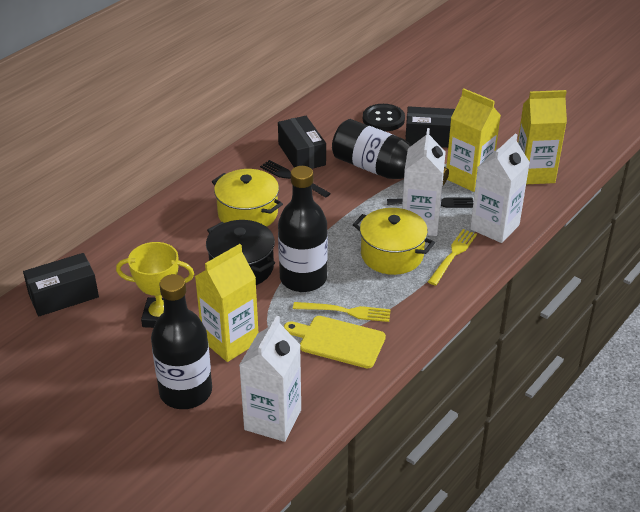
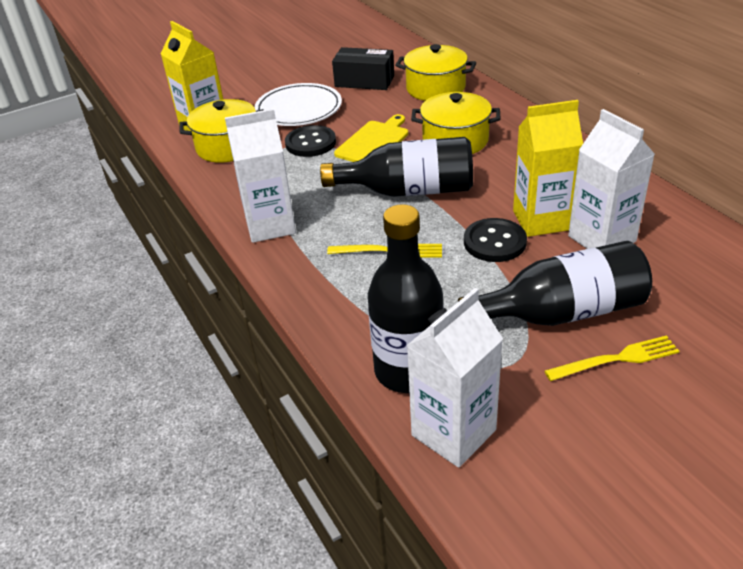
black box: [23,253,99,316] [278,116,326,169] [406,106,455,148] = 3 -> [332,47,394,90] = 1
black button: [363,104,405,131] = 1 -> [285,125,336,157] [464,218,527,262] = 2
black fork: [260,160,331,198] [387,197,473,208] = 2 -> none = 0
black pot: [206,220,275,285] = 1 -> none = 0
white plate: none = 0 -> [255,83,342,126] = 1
yellow carton: [195,244,258,362] [446,88,501,192] [518,90,567,184] = 3 -> [161,21,223,131] [513,100,583,237] = 2
yellow pot: [212,169,283,227] [353,208,435,275] = 2 -> [179,99,263,163] [395,44,476,101] [411,92,501,154] = 3
yellow trophy: [116,242,194,328] = 1 -> none = 0

